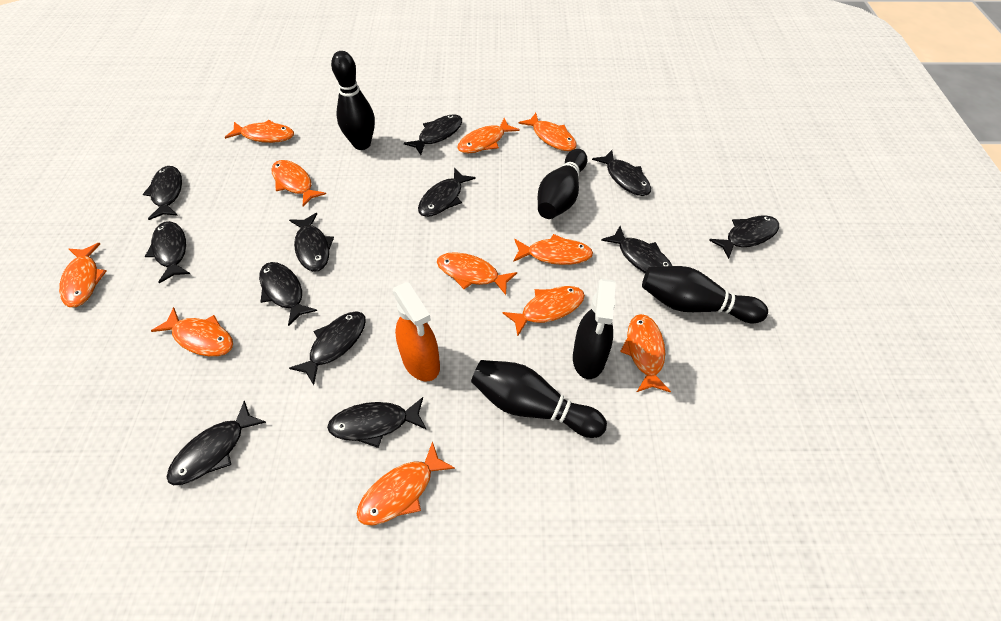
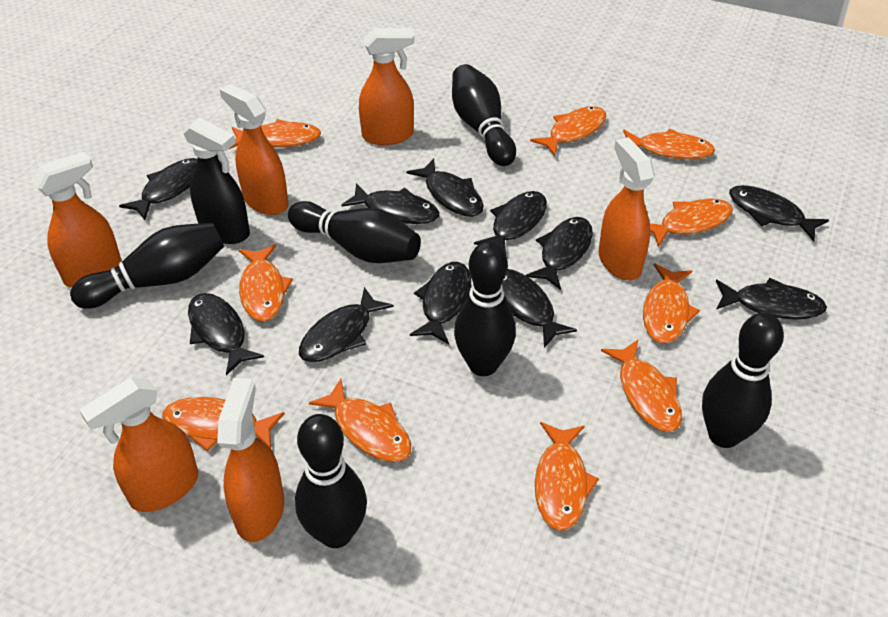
black bowling pin: [331,51,375,150] [471,360,607,438] [538,149,587,219] [642,266,768,323] = 4 -> [70,223,224,309] [288,201,421,263] [295,414,367,548] [452,64,516,166] [454,241,516,376] [702,313,784,448] = 6
black fish: [143,166,182,220] [145,221,190,283] [167,401,266,485] [259,262,317,326] [289,213,334,272] [289,311,366,385] [327,397,427,448] [404,115,462,155] [418,168,476,217] [592,150,651,196] [601,226,672,273] [709,215,779,259] = 12 -> [119,158,197,220] [188,293,264,375] [299,287,394,362] [341,183,439,224] [407,159,484,217] [410,262,471,344] [474,191,547,254] [502,269,577,348] [525,217,593,290] [716,278,827,319] [729,185,829,241] = 11
orange fish: [59,243,107,307] [151,307,233,357] [225,120,294,143] [271,160,326,207] [357,441,455,526] [437,252,517,295] [457,118,520,153] [503,286,585,336] [513,234,593,265] [518,113,577,151] [620,314,671,392] = 11 -> [162,397,285,451] [229,119,321,149] [239,244,293,322] [309,379,411,462] [530,106,606,156] [535,422,599,531] [601,340,682,432] [623,129,715,159] [643,263,700,344] [650,199,733,247] = 10
orange spray bottle: [393,282,440,382] = 1 -> [32,152,121,288] [79,377,198,512] [217,378,284,542] [220,84,288,215] [359,28,414,145] [599,137,655,280] = 6

